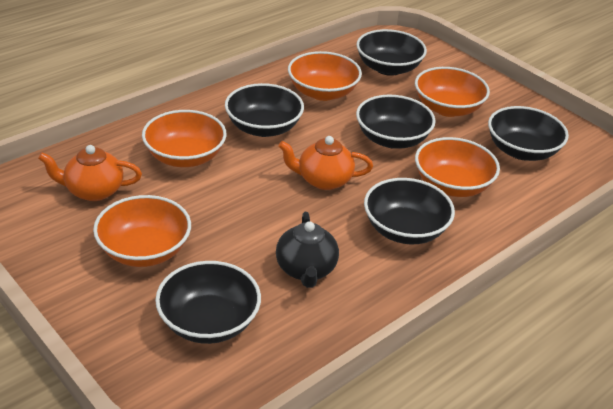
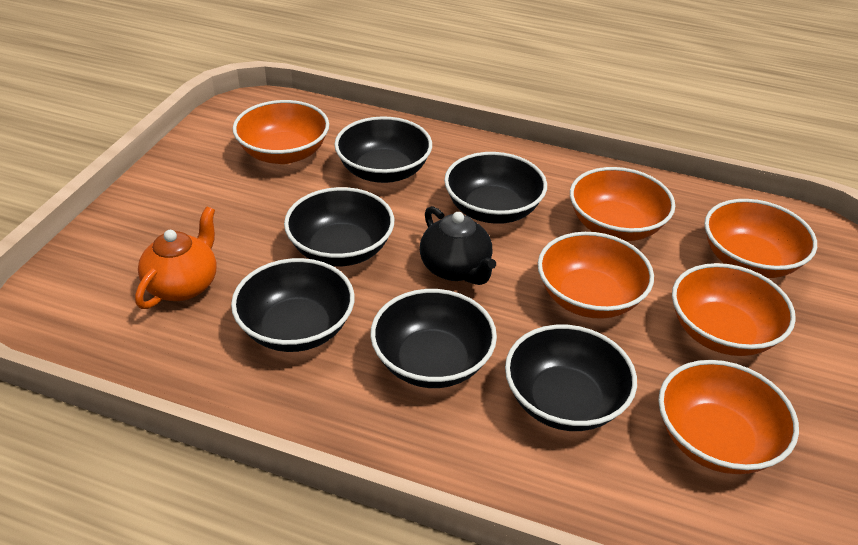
orange bowl: [93,195,191,267] [142,110,227,167] [288,51,362,101] [415,67,490,117] [415,137,500,197] = 5 -> [233,100,329,164] [538,232,654,319] [570,167,675,241] [658,360,799,474] [672,263,796,356] [704,199,817,278] = 6
orange teapot: [38,145,142,201] [278,136,373,190] = 2 -> [135,206,217,309] = 1

